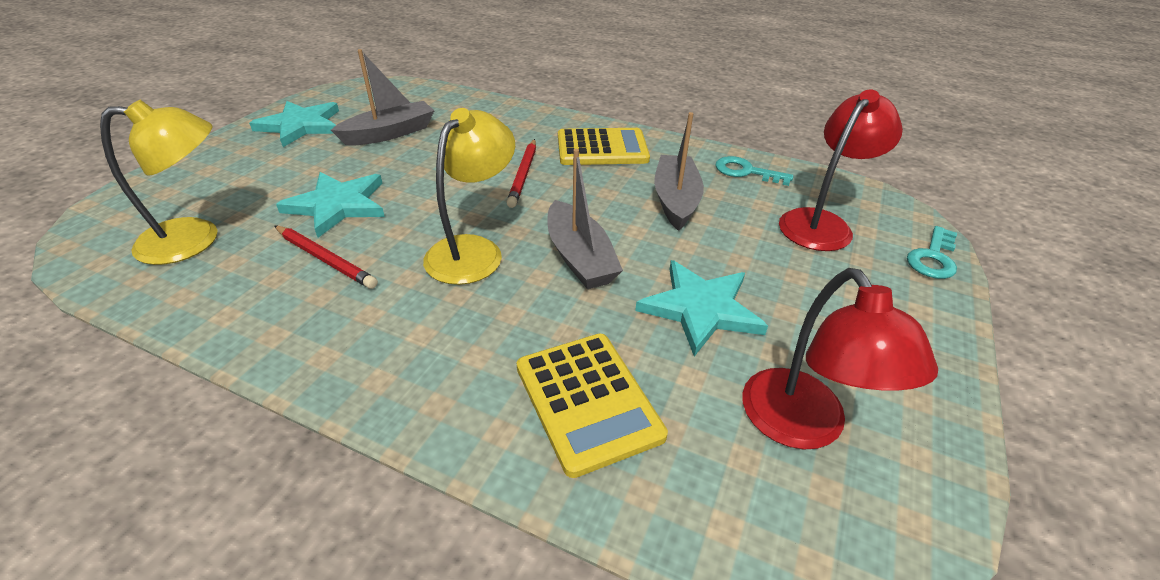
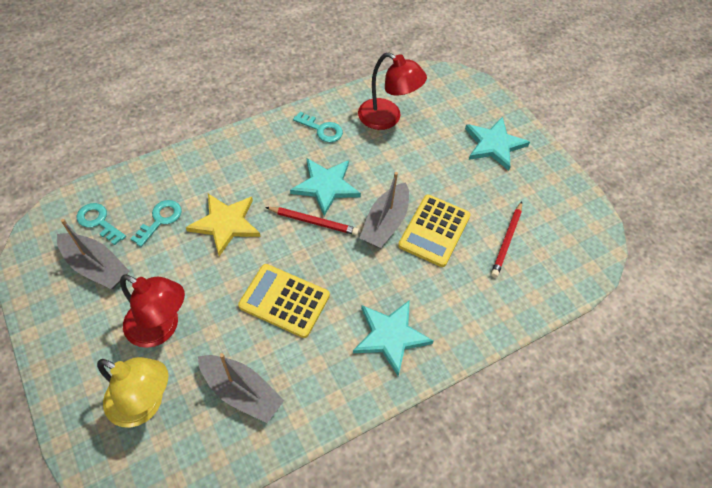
turquoise key: [716,156,793,186] [907,226,957,279] = 2 -> [77,203,126,245] [131,200,182,247] [293,112,343,143] = 3
yellow lamp: [100,100,218,265] [423,108,515,285] = 2 -> [97,357,168,428] = 1
yellow star: none = 0 -> [186,194,261,256] = 1

